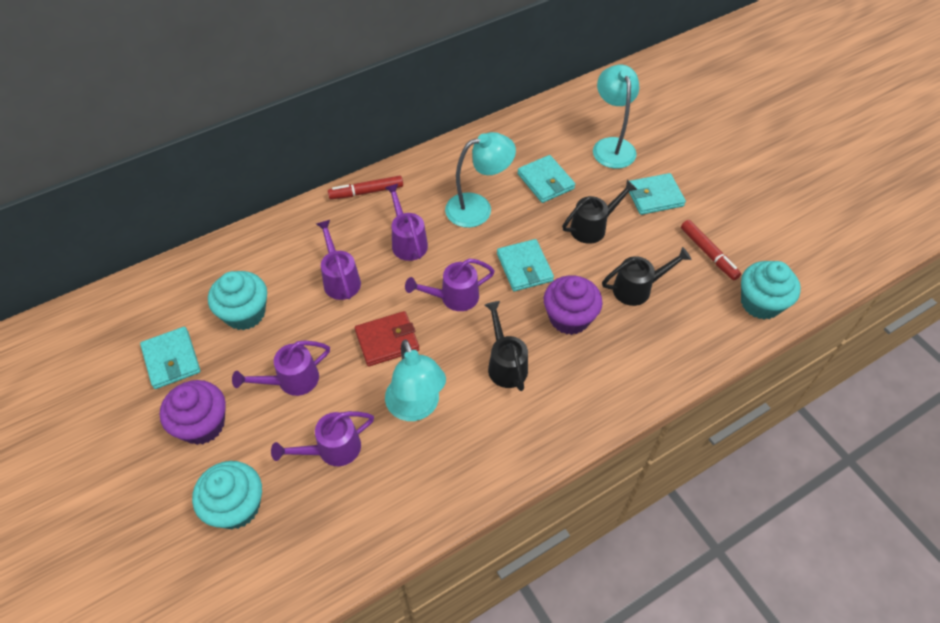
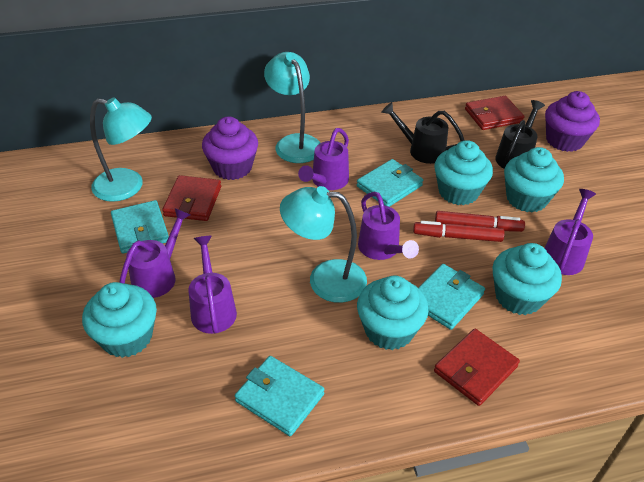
black watering can: [485,301,528,391] [562,180,638,244] [602,247,692,306] = 3 -> [381,102,465,164] [495,100,545,169] = 2
red wallet: [355,311,419,367] = 1 -> [162,175,221,221] [434,329,520,406] [465,96,524,130] = 3
turquoise cupcake: [192,461,262,529] [208,271,267,330] [741,261,801,320] = 3 -> [82,282,157,358] [357,276,429,350] [434,140,493,205] [492,243,562,315] [504,147,564,212] = 5

